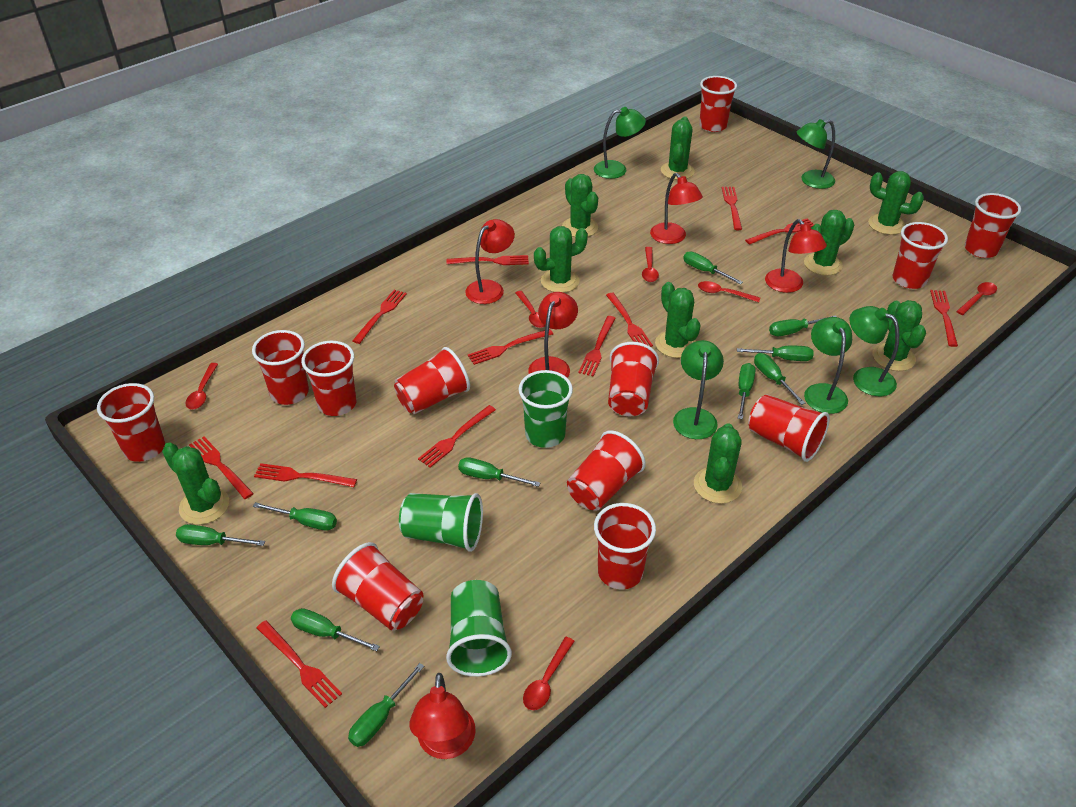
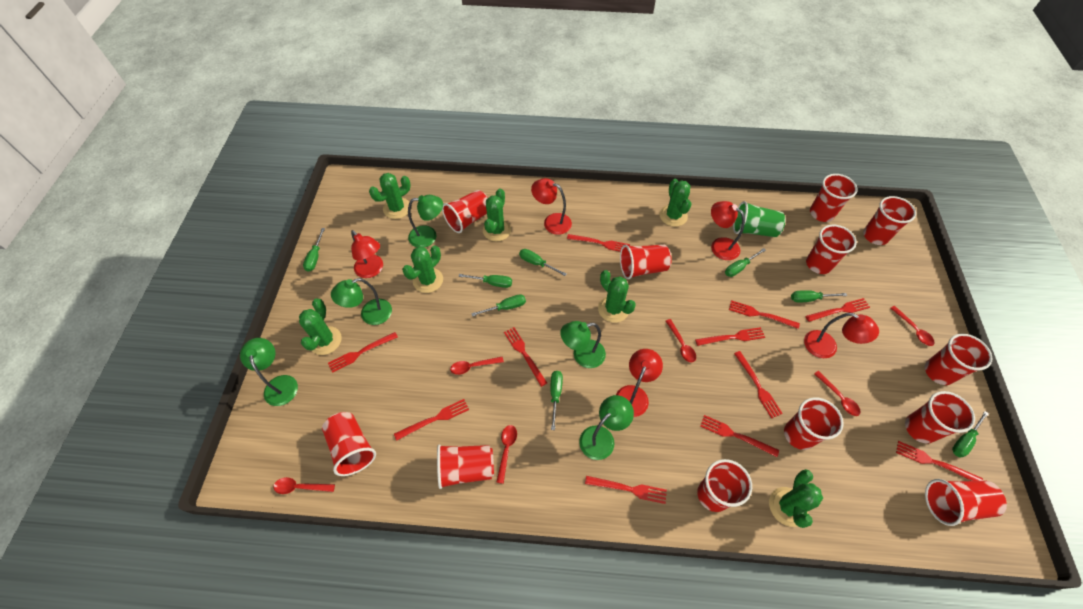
green cactus: [162,442,229,525] [534,226,588,293] [562,174,598,237] [655,282,701,358] [661,116,694,180] [694,423,742,504] [804,210,854,276] [868,171,924,235] [872,300,926,371] = 9 -> [299,299,342,355] [369,173,411,219] [402,246,443,293] [483,189,511,241] [598,270,636,323] [659,179,691,227] [769,469,823,528] = 7
green cup: [399,493,483,552] [446,580,512,677] [519,370,573,448] = 3 -> [733,201,786,237] = 1
green screwdriver: [176,524,265,546] [253,502,337,531] [291,608,380,651] [348,663,424,747] [458,457,540,487] [683,252,743,284] [737,346,813,361] [738,363,756,420] [754,353,805,405] [769,315,836,336] = 10 -> [303,228,325,272] [458,274,512,288] [471,294,526,316] [519,249,567,276] [550,371,563,430] [725,248,766,277] [791,290,847,303] [952,411,989,457] = 8
red fork: [189,437,254,499] [254,463,357,487] [256,620,342,708] [353,290,407,344] [418,405,496,468] [447,255,529,265] [468,329,553,365] [579,316,616,376] [606,293,653,347] [722,187,742,230] [745,218,815,245] [930,290,958,347] = 12 -> [328,332,398,373] [394,399,469,441] [504,327,547,387] [567,234,630,252] [585,476,667,504] [695,327,765,346] [700,415,779,457] [729,300,800,329] [734,351,783,419] [806,298,870,322] [896,441,983,481] = 11

